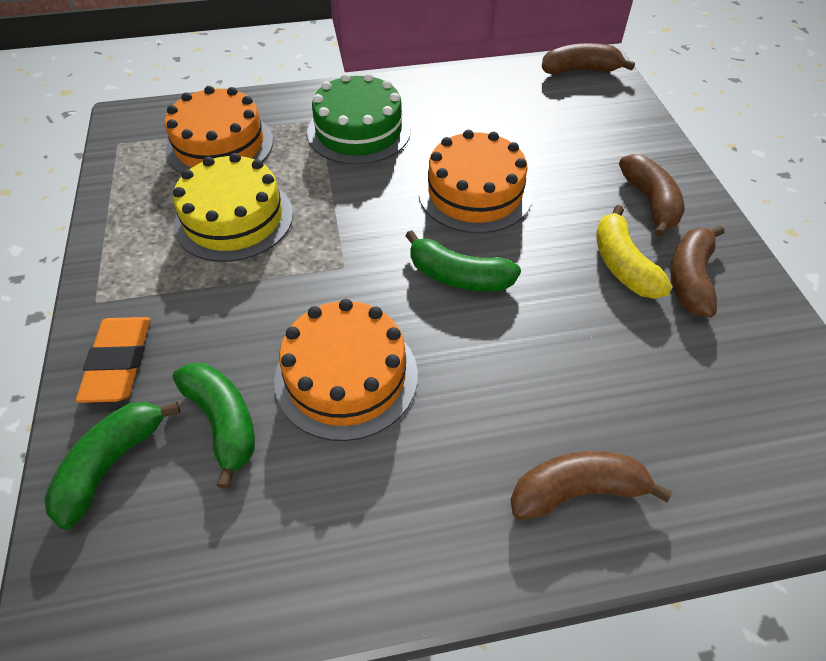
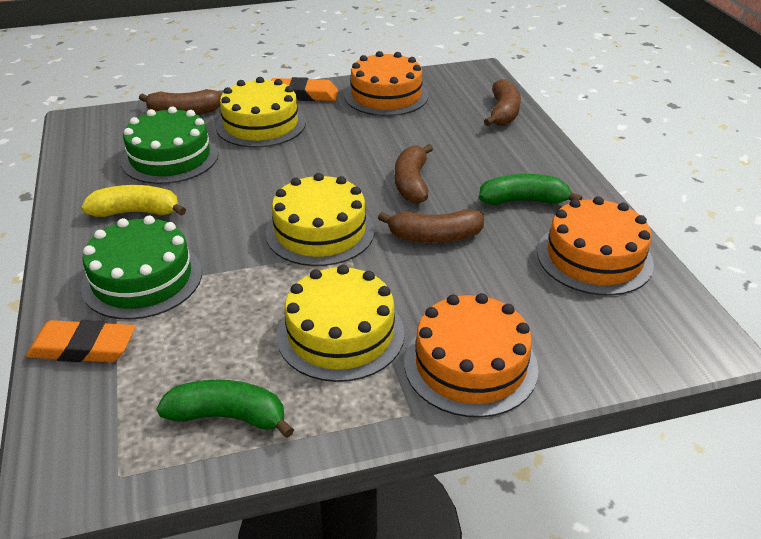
green banana: [44,402,181,529] [173,363,255,489] [405,230,521,292] = 3 -> [156,380,294,438] [479,174,582,205] = 2
green cake: [307,73,411,165] = 1 -> [81,216,202,319] [121,106,219,184] = 2
orange eraser: [76,317,150,403] = 1 -> [26,320,135,363] [271,77,338,101] = 2
yellow cake: [173,153,293,262] = 1 -> [216,77,306,148] [265,173,375,266] [277,265,405,382] = 3

